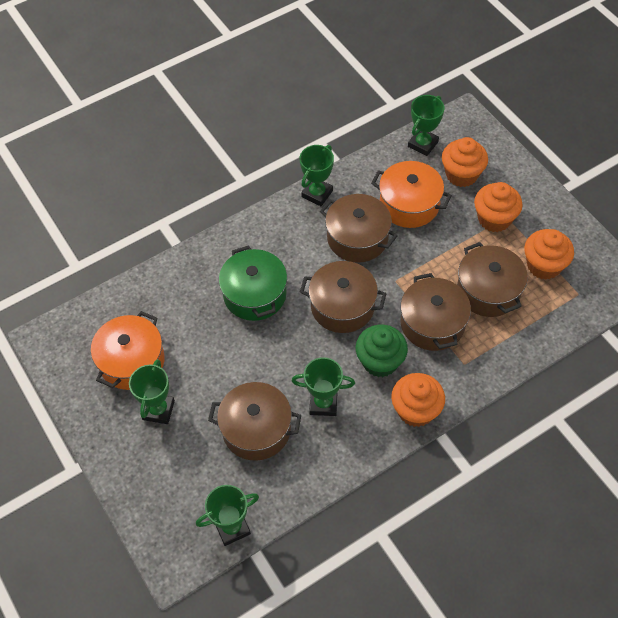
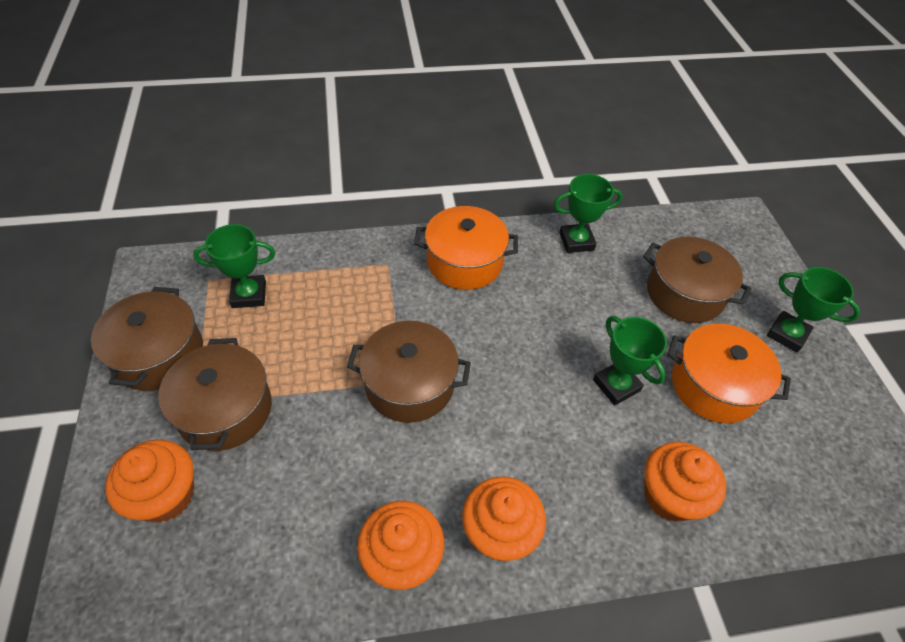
brown pot: [208,382,301,461] [300,261,387,333] [320,194,397,263] [400,273,471,351] [457,242,528,317] = 5 -> [91,287,203,391] [158,338,272,451] [347,321,471,423] [643,237,751,323] = 4
green cupcake: [356,325,408,377] = 1 -> none = 0
green pot: [219,245,287,321] = 1 -> none = 0
green trophy: [129,359,175,424] [196,485,259,546] [292,357,355,416] [300,145,334,206] [408,95,444,156] = 5 -> [193,224,275,308] [554,174,623,253] [593,316,667,406] [767,267,860,353] = 4

